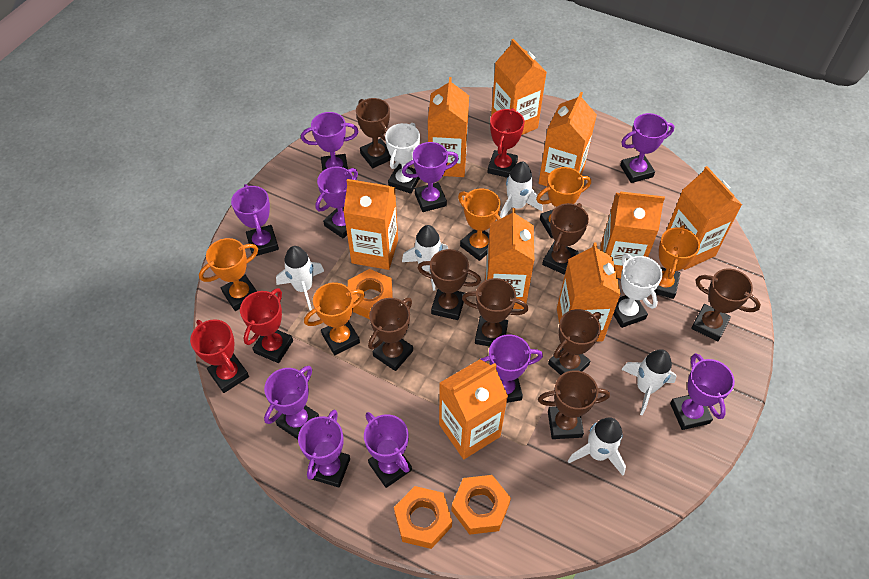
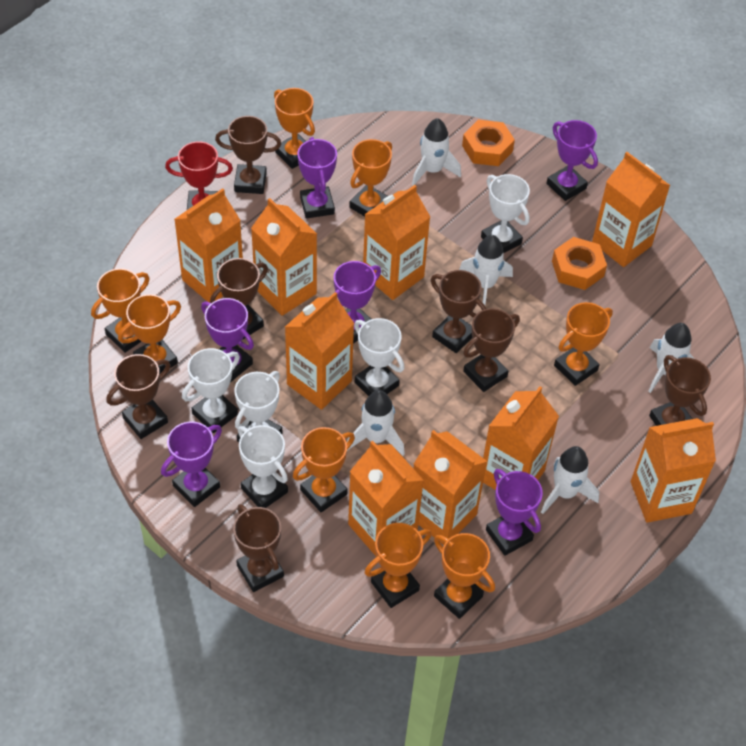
brown trophy: [356,98,391,168] [368,298,413,371] [418,249,481,320] [462,278,528,347] [538,370,610,439] [542,203,589,275] [548,309,601,375] [691,269,761,341] = 8 -> [106,354,170,439] [210,258,268,340] [215,116,281,194] [233,504,284,592] [431,270,486,353] [463,308,520,392] [649,355,711,426] = 7
orange nut: [348,269,393,319] [394,486,452,549] [451,475,511,535] = 3 -> [462,120,515,166] [552,237,607,290] = 2
orange trophy: [199,238,258,311] [304,283,365,355] [458,188,501,261] [536,167,591,238] [655,225,700,299] = 5 -> [91,268,150,353] [118,294,181,373] [274,88,315,169] [293,427,355,512] [349,139,392,216] [365,523,431,608] [434,533,495,619] [554,302,613,386] = 8
purple trophy: [231,184,279,256] [264,366,319,439] [298,410,350,488] [301,112,359,171] [315,166,358,239] [364,412,412,488] [402,142,459,212] [480,334,543,403] [620,113,675,183] [670,353,735,430] = 10 -> [161,421,222,507] [201,298,254,382] [297,137,337,218] [334,261,381,344] [486,469,543,556] [547,120,598,201] = 6
red trophy: [190,319,249,393] [240,288,293,363] [488,108,525,178] = 3 -> [165,141,233,210] = 1
white trophy: [385,123,420,194] [613,253,663,328] = 2 -> [182,348,240,433] [234,371,282,442] [238,425,288,508] [354,318,404,396] [481,174,530,253] = 5

